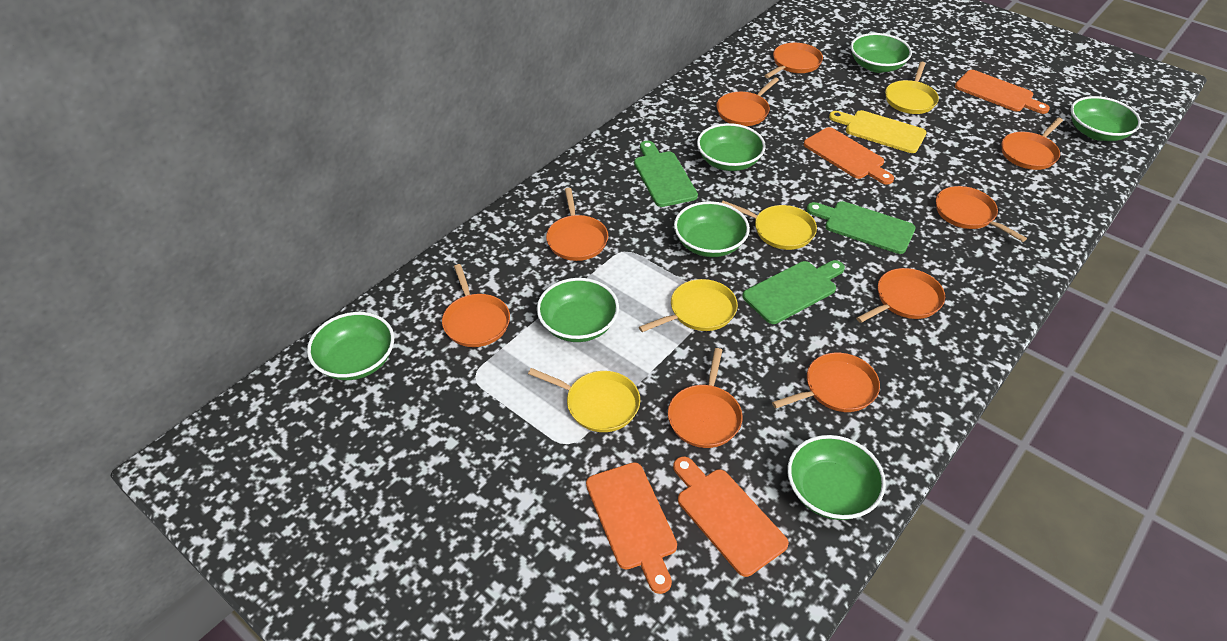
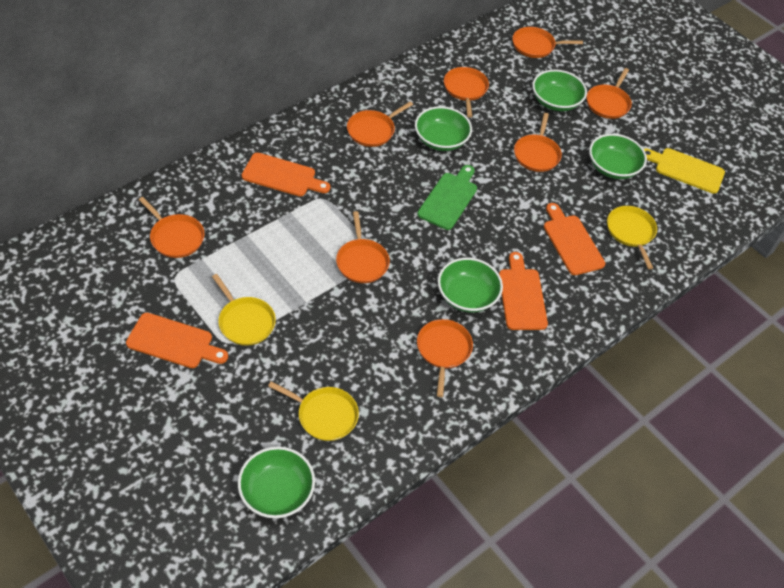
green bowl: [307,312,394,380] [537,278,619,342] [674,201,750,257] [697,123,766,171] [787,435,886,520] [851,33,912,73] [1071,96,1141,141] = 7 -> [238,446,315,518] [415,106,472,151] [438,258,503,312] [532,70,587,111] [589,134,647,179] = 5
green cutting board: [634,141,698,207] [743,260,845,324] [806,201,916,254] = 3 -> [417,165,477,230] = 1
orange pan: [442,264,510,347] [546,188,608,261] [668,348,743,448] [716,77,779,126] [764,43,823,78] [772,353,880,412] [856,268,945,323] [936,186,1027,242] [1002,118,1063,170] = 9 -> [139,197,205,258] [336,211,390,283] [347,101,413,147] [417,319,473,397] [444,67,489,118] [513,27,583,58] [514,113,562,172] [587,68,632,119] = 8
yellow pan: [528,368,640,432] [639,279,738,332] [722,201,817,250] [885,62,939,114] = 4 -> [212,274,276,346] [268,381,359,441] [607,206,657,269] = 3

